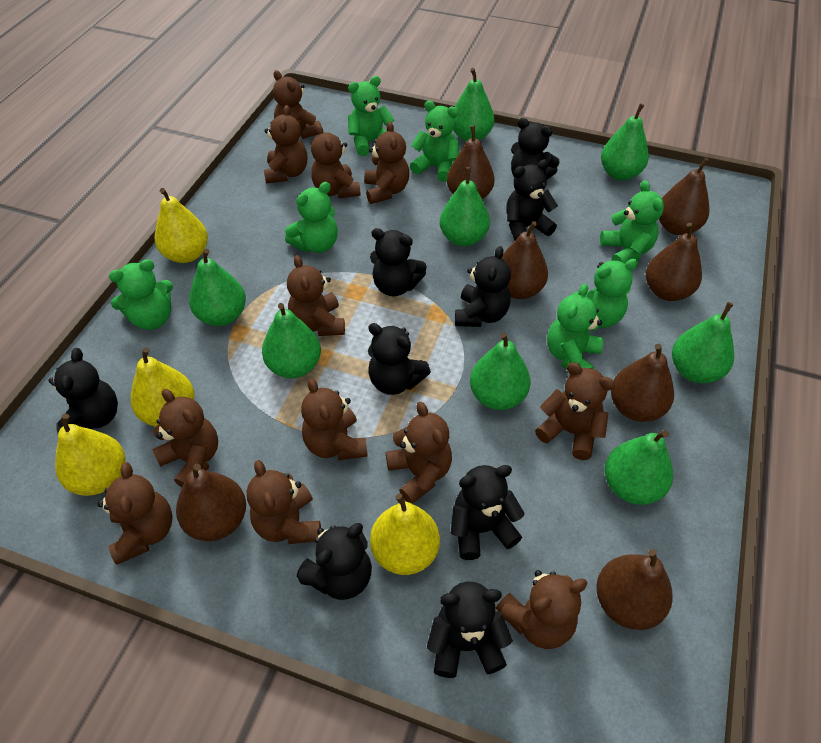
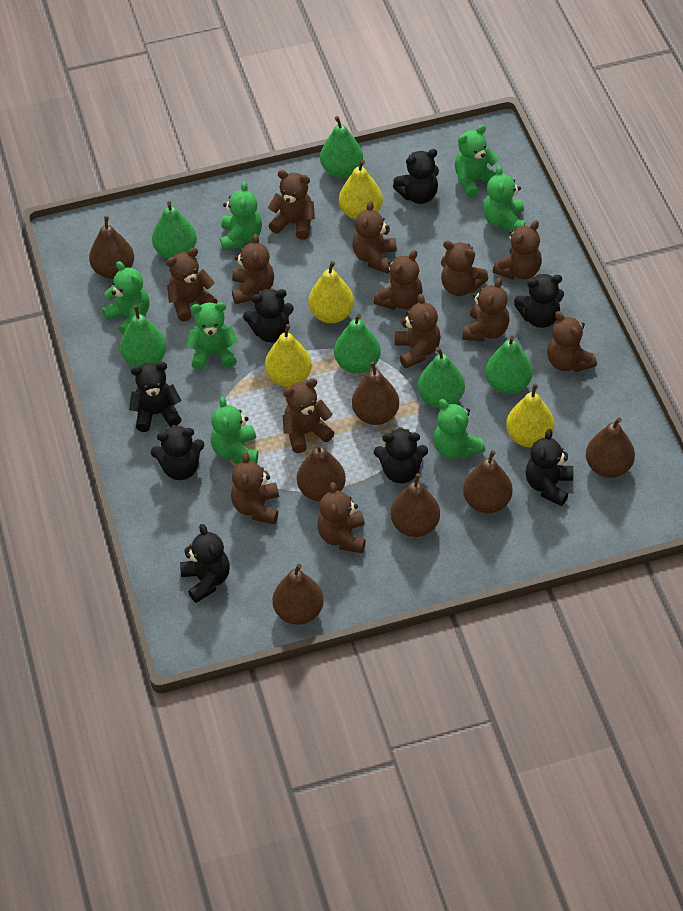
black teddy bear: [48,348,118,433] [297,523,372,600] [368,323,431,395] [370,228,427,297] [427,581,513,678] [451,465,525,560] [455,246,511,327] [506,159,558,241] [511,118,560,180] = 9 -> [129,362,182,432] [151,425,205,480] [180,524,230,603] [243,289,294,343] [374,427,428,483] [393,149,439,204] [514,274,564,328] [526,429,573,506] = 8
brown teddy bear: [97,462,173,564] [152,389,218,487] [247,460,321,544] [264,105,307,184] [273,70,321,139] [287,255,345,336] [301,378,368,461] [311,124,361,198] [364,121,409,204] [386,402,452,504] [496,570,587,649] [535,362,615,460] = 12 -> [166,248,217,322] [231,452,279,524] [232,234,274,304] [268,170,315,240] [283,378,334,453] [317,482,365,553] [352,201,397,274] [374,250,423,310] [395,294,441,368] [441,241,488,296] [462,277,510,342] [493,221,542,280] [547,311,597,372] = 13
green pear: [189,249,246,326] [262,303,321,378] [440,167,490,246] [453,68,494,142] [470,332,531,410] [601,103,649,180] [605,430,673,505] [672,302,734,383] = 8 -> [120,305,166,367] [152,201,197,259] [320,116,363,178] [334,314,381,374] [418,347,465,408] [485,336,533,394] = 6

